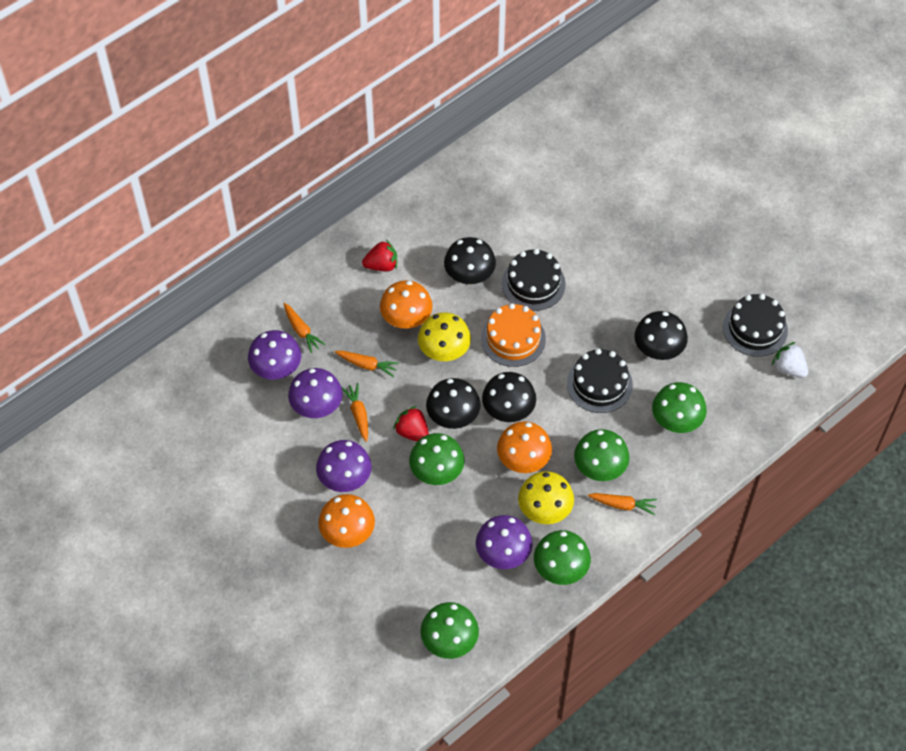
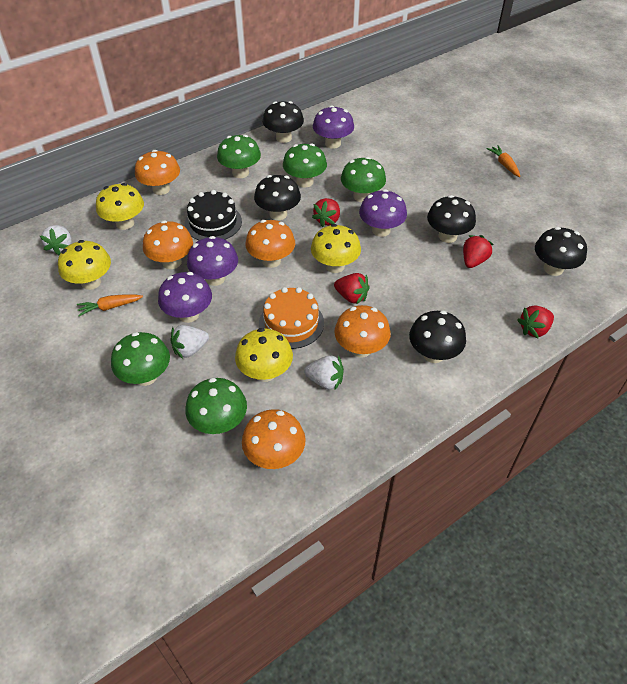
black cake: [502,249,566,311] [567,348,633,413] [723,294,788,357] = 3 -> [185,190,242,240] = 1
black mushroom: [426,378,481,429] [444,237,496,285] [482,372,536,422] [634,311,688,360] = 4 -> [254,175,301,220] [263,101,304,143] [409,310,466,363] [427,195,476,243] [535,227,587,276] = 5
orange carrot: [284,303,326,353] [335,351,399,377] [342,383,368,442] [588,493,657,515] = 4 -> [77,294,143,316] [487,145,520,177] = 2
orange mushroom: [318,494,375,548] [380,280,433,329] [497,421,552,473] = 3 -> [135,150,180,195] [143,221,193,269] [242,409,306,469] [246,220,295,268] [334,305,391,358] = 5
red strawberry: [362,240,397,272] [393,406,429,442] = 2 -> [312,198,340,227] [334,273,370,305] [463,235,494,268] [517,306,554,338] = 4
white strawberry: [772,342,808,378] = 1 -> [40,225,72,255] [171,325,209,359] [304,355,344,391] = 3
yellow mushroom: [418,312,471,361] [518,471,574,524] = 2 -> [58,240,111,290] [96,183,144,230] [235,328,293,382] [311,224,361,273] = 4

